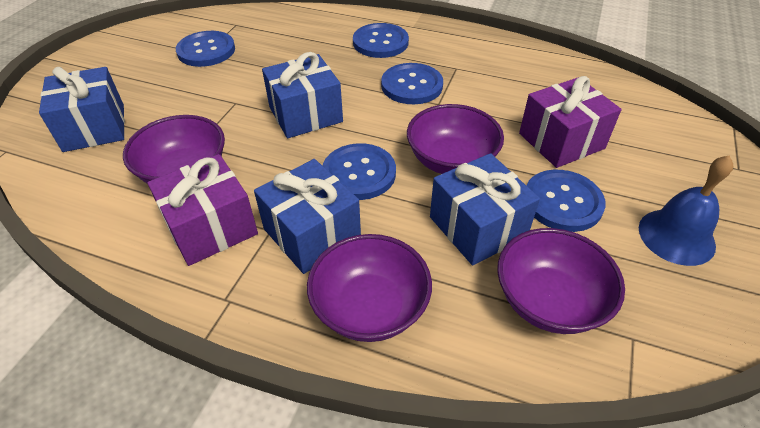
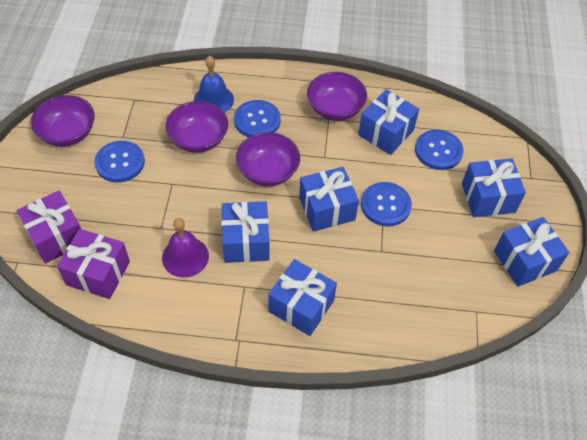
blue button: [176,31,235,67] [323,143,396,200] [353,23,409,58] [381,63,443,104] [526,170,606,232] = 5 -> [94,141,145,183] [234,100,281,137] [361,182,412,227] [415,130,464,170] = 4
blue gift: [39,67,125,152] [254,159,361,274] [262,52,343,138] [430,153,540,265] = 4 -> [221,201,269,263] [268,259,337,336] [299,167,359,232] [358,89,419,155] [462,158,526,217] [494,217,570,287] = 6
purple bell: none = 0 -> [162,218,209,278] = 1

